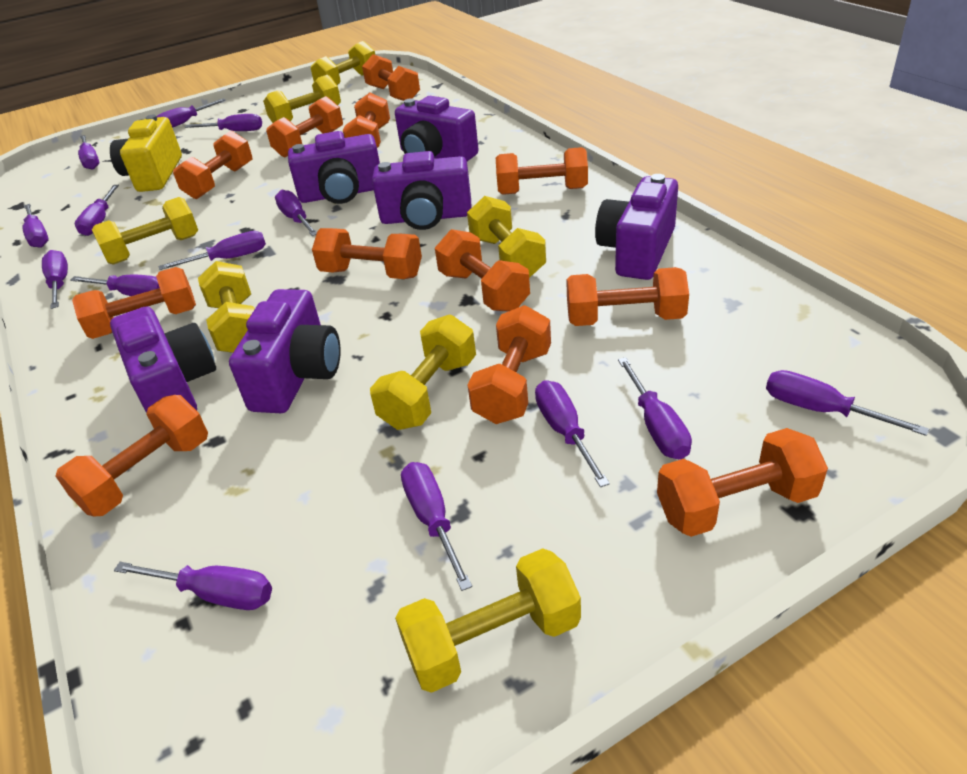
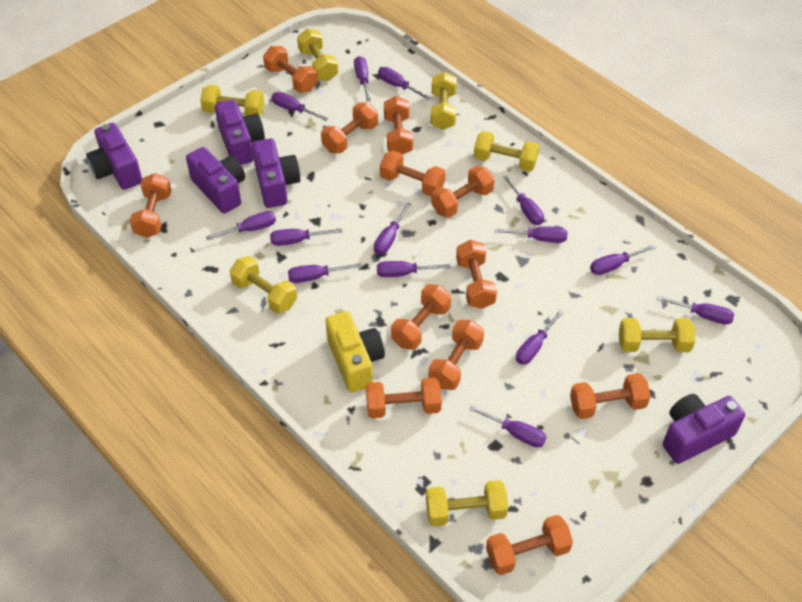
purple camera: [110,306,216,413] [229,289,341,413] [288,131,380,204] [372,151,471,230] [395,96,479,161] [595,174,678,280] = 6 -> [86,123,142,190] [186,147,245,214] [215,99,265,165] [252,138,300,208] [663,394,745,464] = 5

